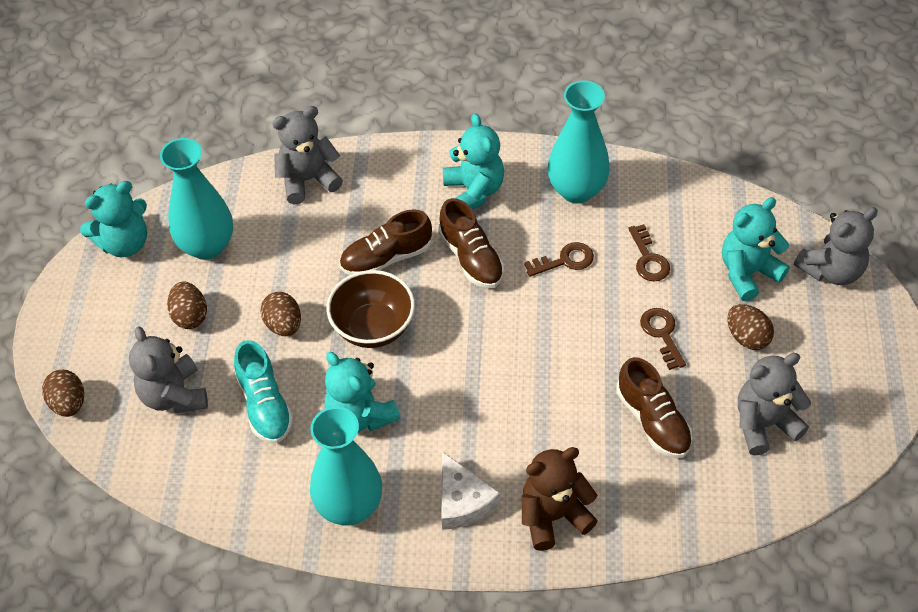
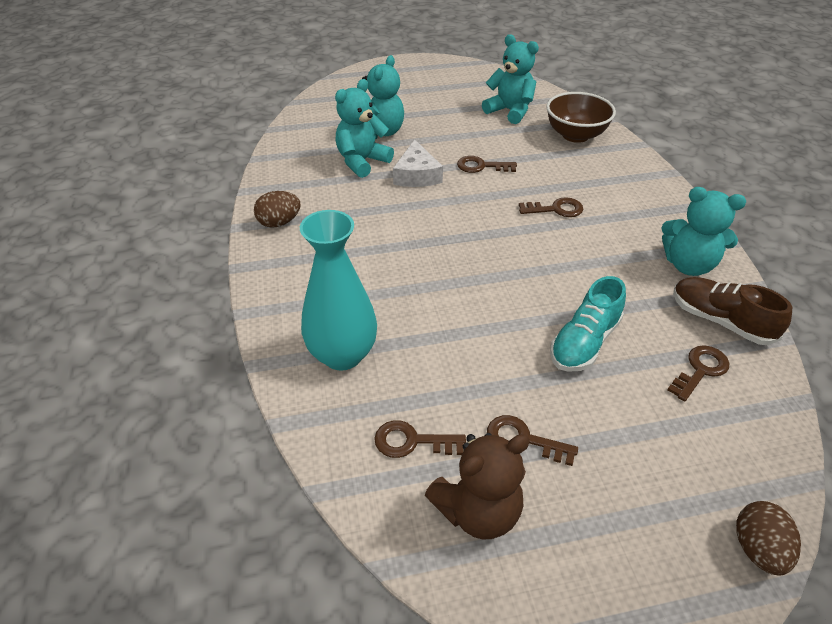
brown egg: [42,370,84,417] [167,282,207,329] [260,292,301,336] [728,304,774,350] = 4 -> [254,191,301,228] [736,501,801,575] = 2
brown key: [524,242,594,277] [628,224,670,282] [640,308,686,370] = 3 -> [374,420,466,458] [457,156,517,173] [487,415,578,466] [519,197,583,217] [667,345,729,402] = 5
brown shoe: [339,209,432,275] [438,198,504,288] [616,357,693,458] = 3 -> [673,277,792,345] = 1
grey teddy bear: [129,327,208,413] [272,106,343,204] [738,353,811,455] [794,207,878,285] = 4 -> none = 0
turquoise vase: [160,138,233,260] [310,407,382,525] [548,81,610,203] = 3 -> [300,210,377,370] = 1

